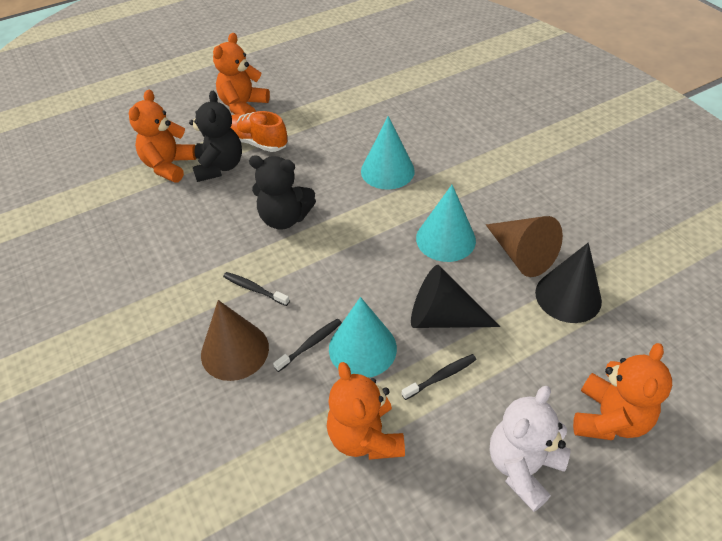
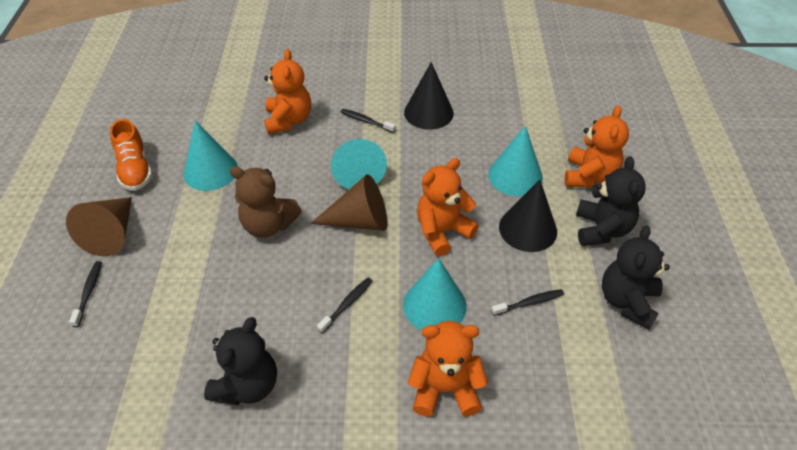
black teddy bear: [189,91,242,182] [249,156,316,230] = 2 -> [204,317,277,405] [576,156,646,246] [602,225,670,330] = 3
black toothbrush: [223,272,290,306] [273,318,342,372] [402,354,477,400] = 3 -> [69,261,102,327] [317,277,372,333] [341,109,396,133] [491,289,564,316] = 4
brown teddy bear: none = 0 -> [230,166,302,238] = 1
turquoise cone: [329,297,397,378] [361,116,415,190] [416,185,476,262] = 3 -> [183,120,238,191] [331,139,387,189] [403,258,467,330] [488,126,543,196] = 4
white teddy bear: [490,386,571,512] = 1 -> none = 0

